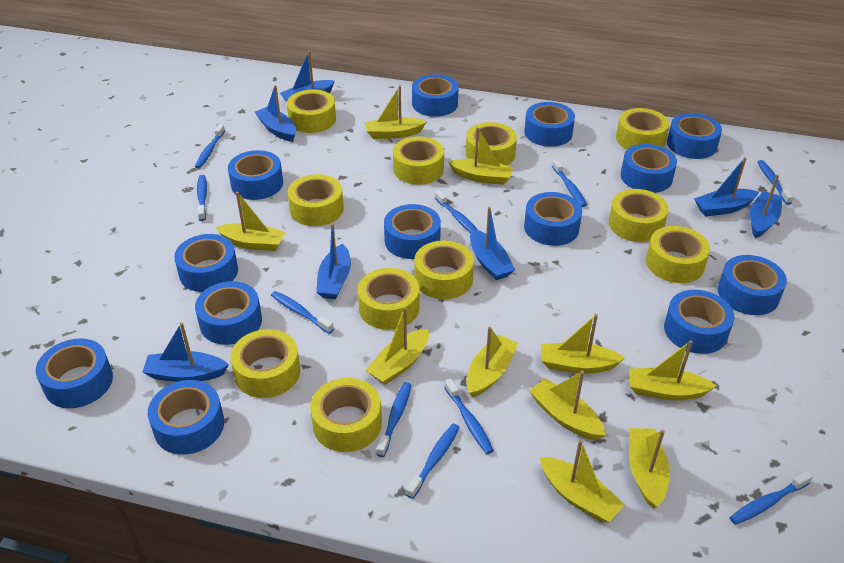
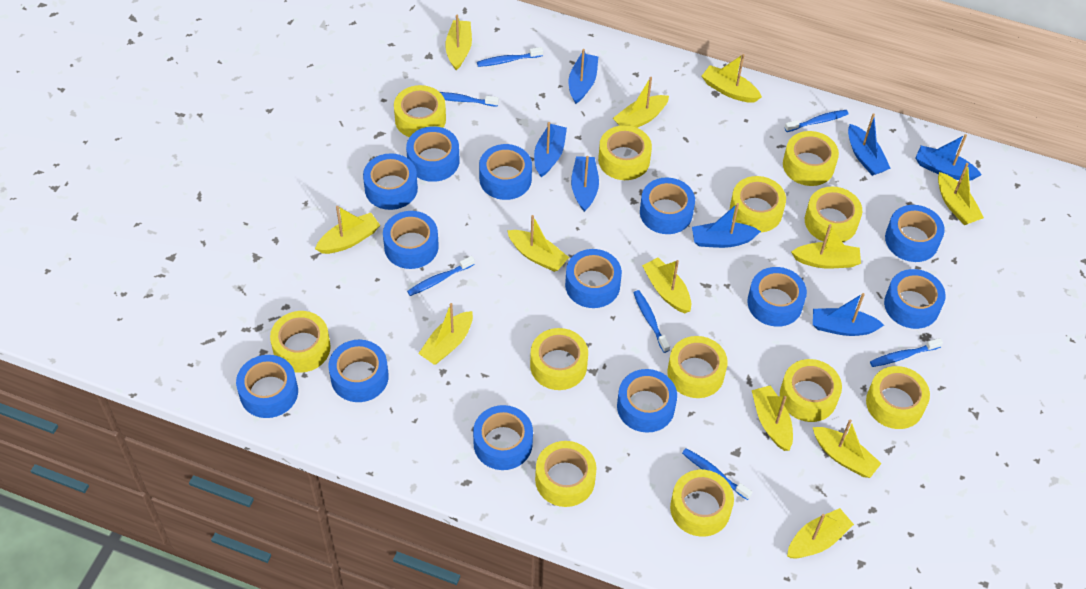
blue toothbrush: [195,124,225,169] [197,175,207,221] [271,291,334,334] [376,382,412,457] [406,424,460,499] [435,190,478,233] [444,378,494,454] [552,159,587,207] [730,471,813,525] [757,160,794,205] = 10 -> [407,256,475,296] [440,92,499,107] [477,47,543,67] [634,290,670,353] [682,448,752,500] [784,110,848,132] [870,338,943,367] = 7
yellow boat: [215,192,286,251] [365,86,427,139] [366,307,429,385] [448,127,514,185] [467,327,518,398] [529,371,605,440] [540,440,625,523] [541,314,625,373] [629,340,717,400] [629,428,670,509] = 10 -> [315,206,380,254] [418,303,473,365] [445,15,472,70] [507,215,569,272] [613,77,669,128] [642,257,691,313] [702,54,762,103] [752,385,793,451] [787,508,854,558] [791,224,861,269] [813,419,882,478] [938,163,984,225] = 12
yellow tape: [230,329,300,398] [287,89,336,133] [288,174,344,226] [310,378,382,452] [358,268,420,330] [393,136,444,185] [414,240,474,299] [466,122,517,165] [609,189,669,242] [616,108,669,149] [646,226,710,283] = 11 -> [270,311,331,373] [394,85,446,137] [530,328,588,390] [535,441,597,507] [598,125,652,180] [667,336,728,398] [670,470,734,537] [730,176,786,233] [780,359,842,422] [783,131,839,186] [805,187,862,242] [866,366,930,429] = 12

